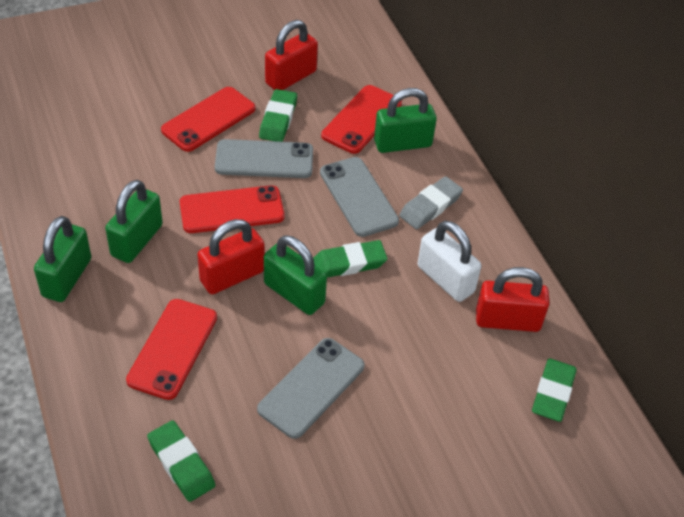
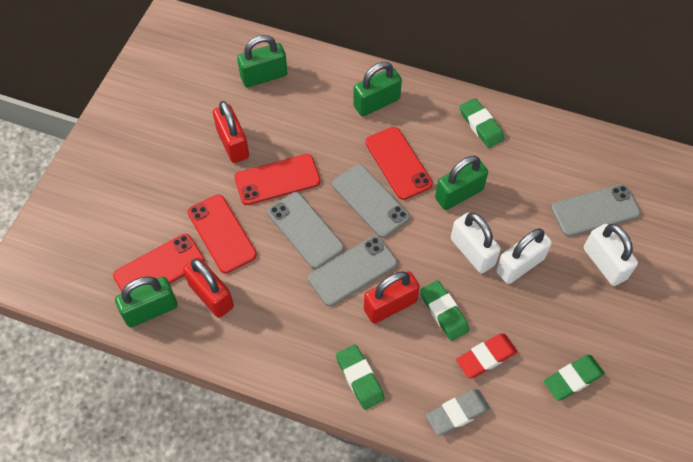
grey phone: [215,139,313,178] [257,338,365,439] [320,157,399,237] = 3 -> [268,192,344,269] [308,236,397,306] [332,164,410,238] [551,184,641,237] = 4
red eraser: none = 0 -> [456,334,518,378] = 1
white padlock: [418,221,481,302] = 1 -> [451,213,501,273] [496,228,552,284] [584,224,638,286] = 3

